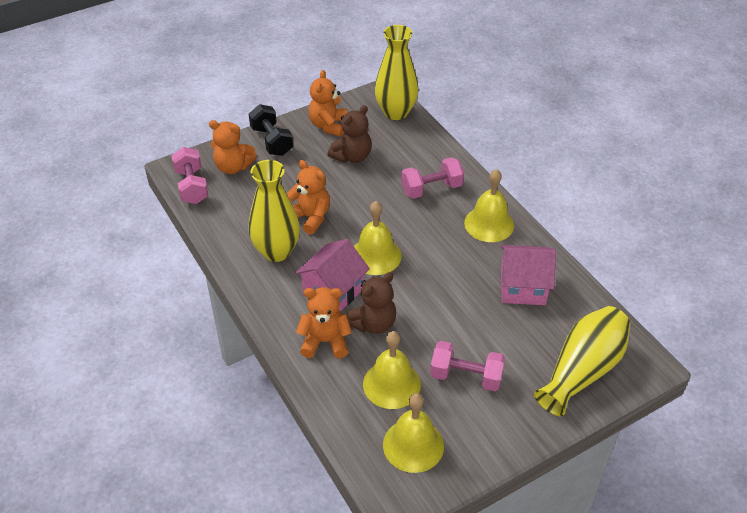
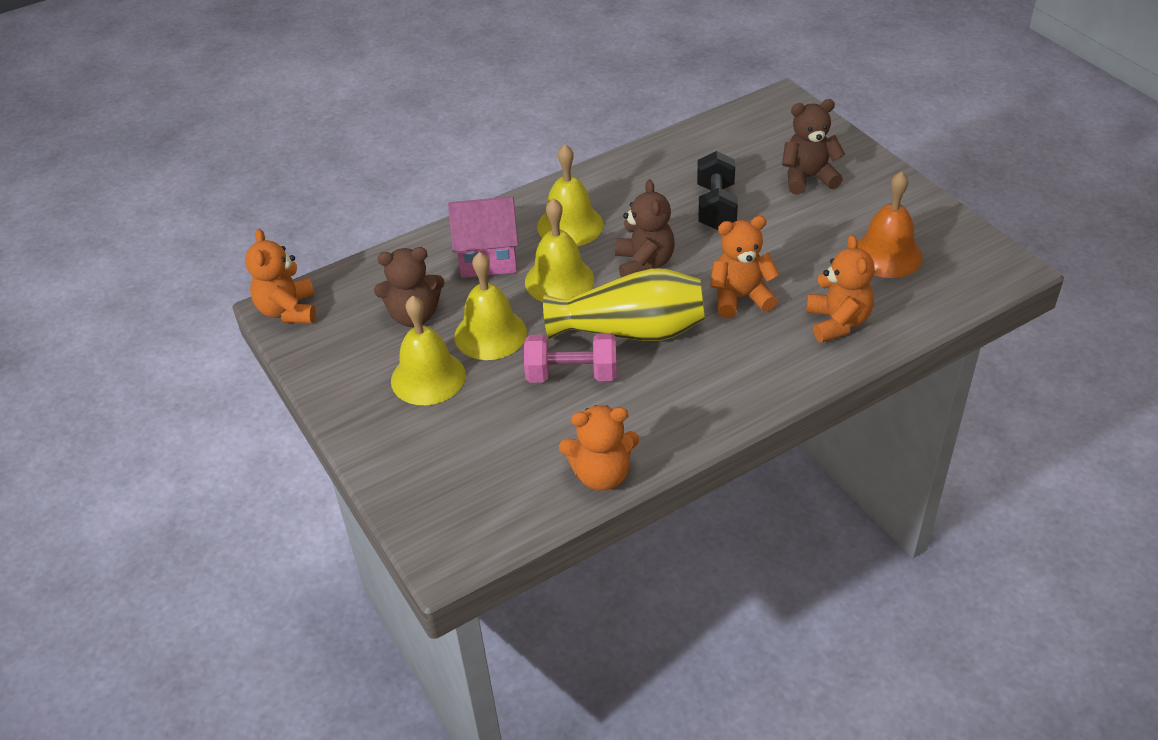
brown teddy bear: [328,105,371,163] [346,272,396,334] = 2 -> [374,247,445,327] [615,180,675,277] [782,99,845,194] = 3
orange bell: none = 0 -> [857,171,923,278] = 1
pink dumbbell: [171,147,209,204] [401,157,464,199] [430,341,505,391] = 3 -> [524,333,617,383] = 1
pink house: [295,239,370,312] [501,245,556,305] = 2 -> [448,196,518,278] = 1
yellow vase: [249,160,300,262] [375,25,419,120] [534,306,630,416] = 3 -> [543,268,705,341] = 1

